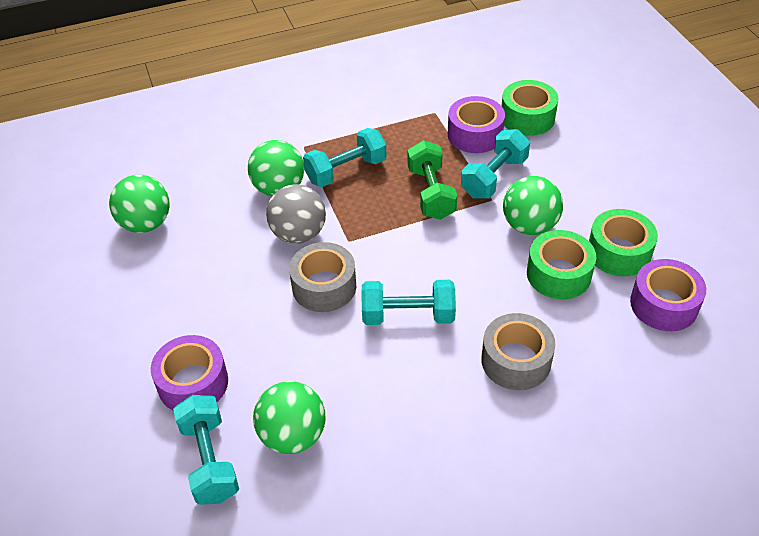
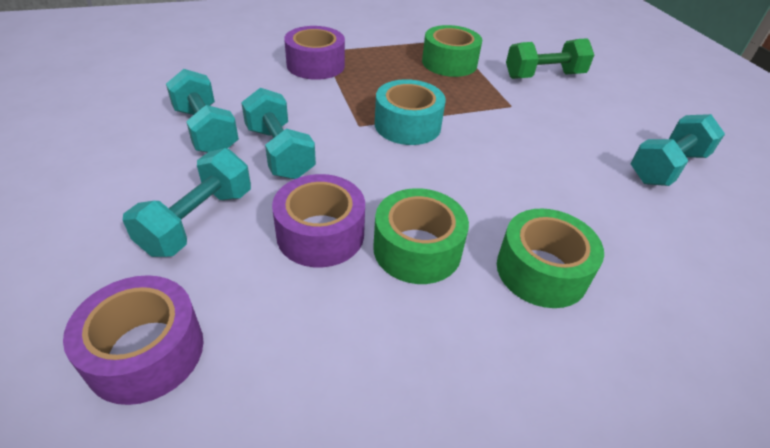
green ball: [109,175,170,233] [248,140,304,196] [253,381,325,454] [503,176,563,235] = 4 -> none = 0
grey ball: [266,184,326,244] = 1 -> none = 0
grey tape: [289,242,356,312] [481,313,555,390] = 2 -> none = 0
turquoise tape: none = 0 -> [375,79,446,145] = 1

